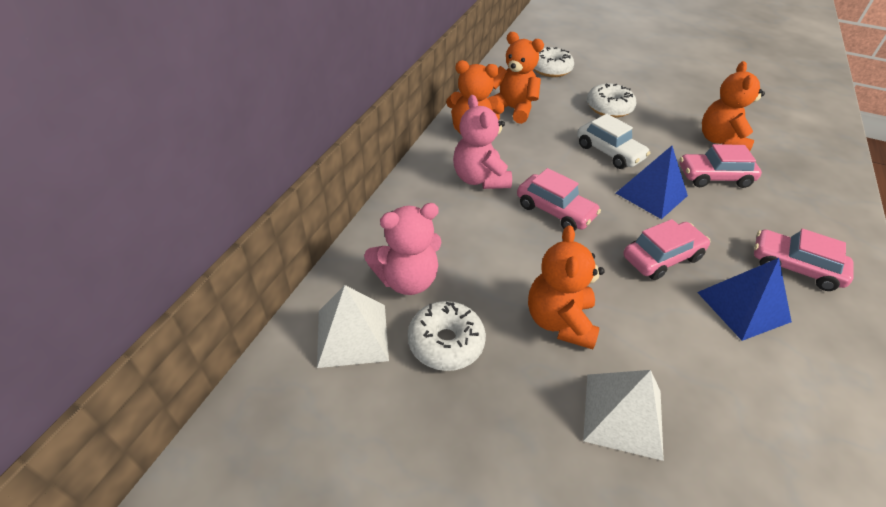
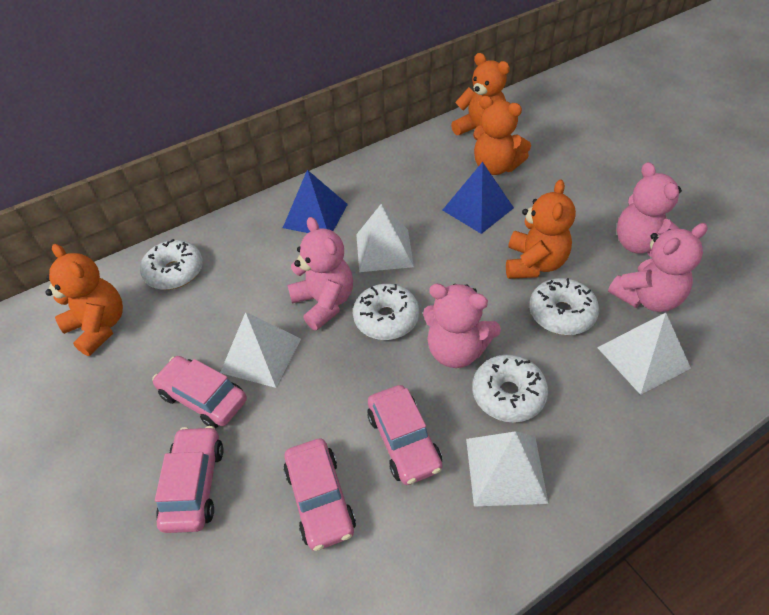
pink teddy bear: [364,203,441,295] [453,95,512,189] = 2 -> [287,217,353,331] [423,284,501,368] [608,223,708,312] [617,162,682,257] = 4
white car: [577,114,650,169] = 1 -> none = 0
white donut: [408,301,486,371] [534,47,574,77] [587,83,637,118] = 3 -> [140,239,203,290] [353,284,419,340] [472,355,548,423] [529,278,599,335] = 4
white pyramid: [317,285,389,368] [583,370,664,461] = 2 -> [220,312,301,388] [356,204,414,272] [466,431,549,507] [597,313,691,395] = 4

